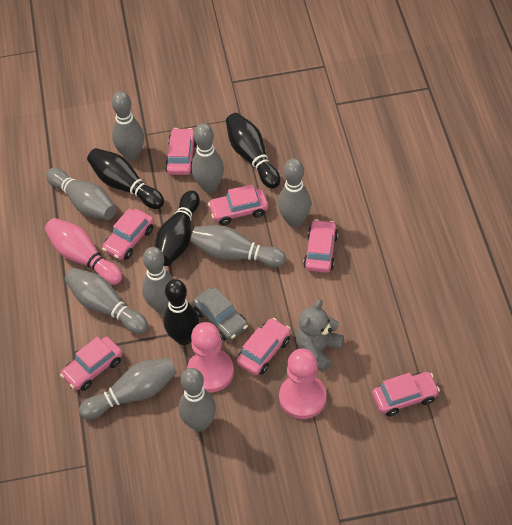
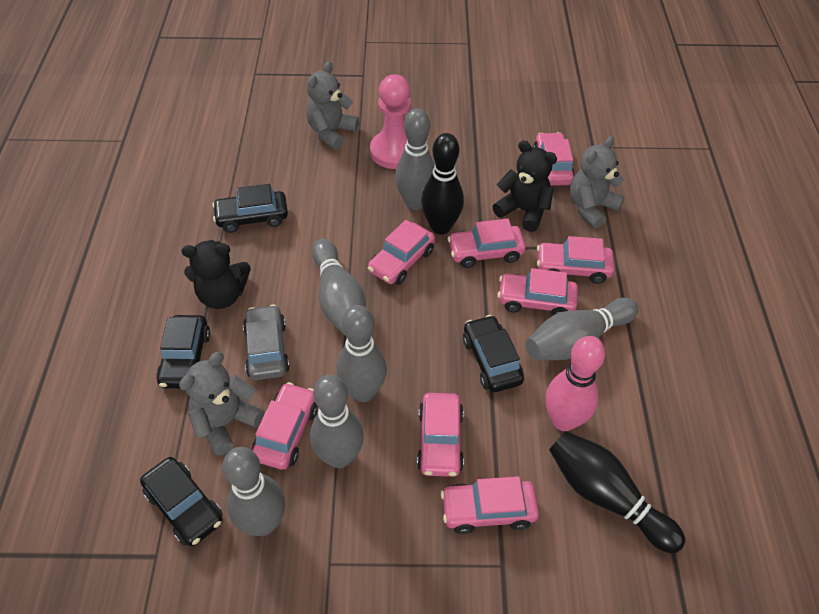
black bowling pin: [87,148,164,209] [155,191,200,266] [163,279,199,345] [226,113,280,189] = 4 -> [421,133,464,234] [549,431,685,553] = 2
black car: none = 0 -> [140,457,223,546] [156,315,211,389] [212,184,288,233] [463,315,524,392] = 4
black teddy bear: none = 0 -> [182,240,251,309] [492,141,557,232] = 2
grey bowling pin: [46,168,116,220] [65,268,148,334] [79,357,177,420] [112,91,144,161] [142,247,174,314] [179,368,216,432] [190,225,286,267] [192,123,224,193] [278,159,311,228] = 9 -> [222,447,285,536] [310,375,364,468] [312,239,366,336] [336,305,387,402] [395,108,434,210] [525,297,639,361] = 6
grey teddy bear: [296,299,344,372] = 1 -> [179,352,264,456] [306,62,359,150] [570,136,625,229] = 3
pink car: [60,337,122,391] [102,209,154,260] [165,128,197,175] [208,184,268,225] [236,318,290,375] [303,219,338,273] [372,372,440,417] = 7 -> [252,382,318,470] [368,220,435,285] [417,393,464,477] [441,476,539,534] [448,219,526,268] [497,268,578,315] [533,132,575,186] [537,236,614,284] = 8
pink pawn: [187,322,234,393] [279,349,326,419] = 2 -> [370,74,411,169] = 1

